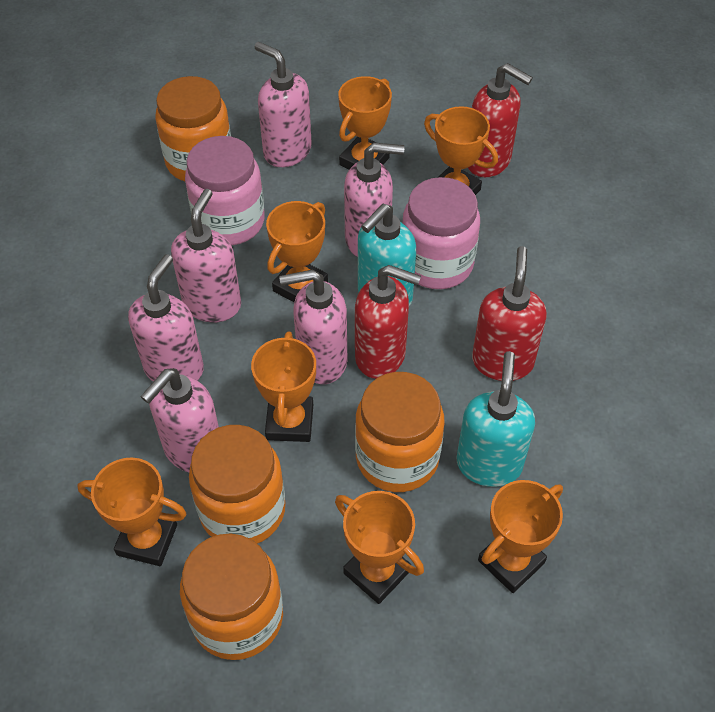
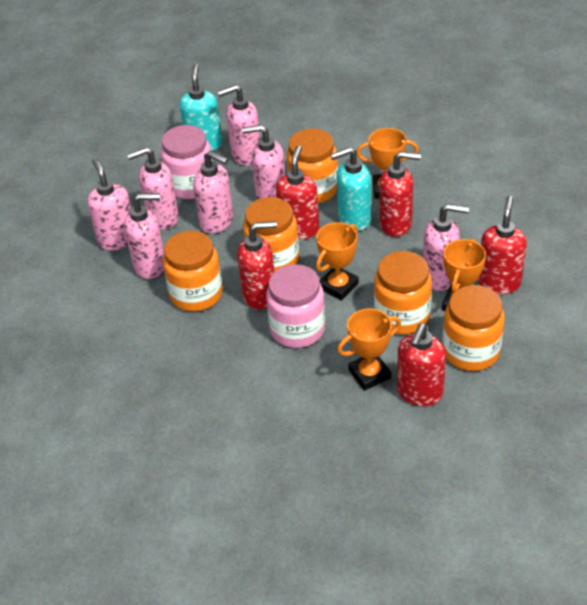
orange jar: [155,76,231,181] [180,533,283,660] [189,425,285,544] [355,372,445,492] = 4 -> [163,231,223,312] [243,197,299,272] [287,129,338,203] [374,251,432,334] [443,285,505,371] = 5
orange trophy: [77,458,186,566] [251,331,316,442] [266,201,328,302] [335,491,424,604] [338,76,392,169] [424,106,498,195] [478,480,563,593] = 7 -> [316,222,359,300] [337,309,401,391] [356,128,419,199] [442,238,486,311] = 4
pink soap dispenser: [128,254,204,382] [140,368,219,473] [171,189,241,322] [255,42,312,167] [279,269,347,384] [344,143,404,257] = 6 -> [87,158,131,251] [124,193,164,279] [127,147,179,230] [193,151,233,234] [217,85,260,166] [242,125,285,200] [423,204,469,291] = 7
red soap dispenser: [355,265,421,379] [468,63,533,177] [472,246,547,381] = 3 -> [237,221,277,310] [276,145,319,240] [379,151,421,237] [397,324,446,407] [478,196,527,294] = 5

